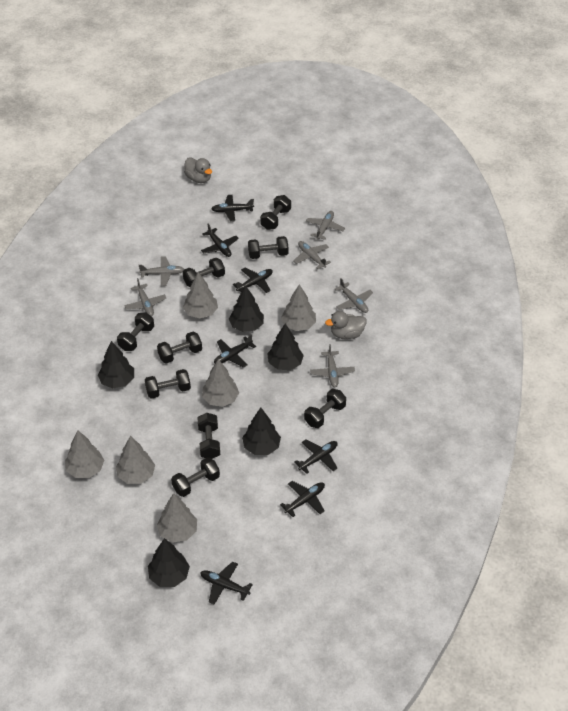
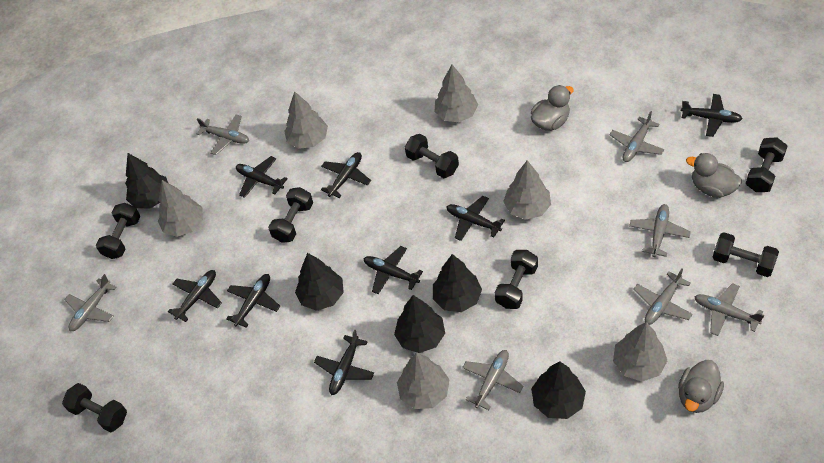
black dumbbell: [117,313,154,351] [145,369,191,399] [157,332,202,364] [171,457,220,497] [183,258,225,287] [197,413,220,459] [248,236,289,259] [260,195,291,230] [304,389,346,428] = 9 -> [62,383,127,432] [96,203,140,259] [268,187,313,243] [405,134,459,178] [495,250,538,309] [712,232,779,277] [746,137,788,192] = 7
black plane: [200,561,253,605] [201,224,239,257] [211,195,254,222] [214,334,256,368] [233,267,273,293] [280,481,325,517] [294,440,337,474] = 7 -> [168,270,222,322] [226,274,280,328] [236,156,288,198] [314,330,374,395] [321,152,371,198] [364,246,423,294] [446,196,505,241] [681,94,742,137] = 8
grey duck: [184,157,212,183] [325,311,367,340] = 2 -> [531,85,574,131] [678,360,724,413] [686,153,742,198] = 3
grey plane: [124,278,166,316] [139,256,184,286] [294,241,331,269] [306,211,345,240] [310,344,355,387] [335,278,373,313] = 6 -> [64,274,117,331] [197,114,249,155] [462,350,524,410] [609,111,664,162] [629,204,691,257] [633,268,693,325] [694,283,764,336] = 7

